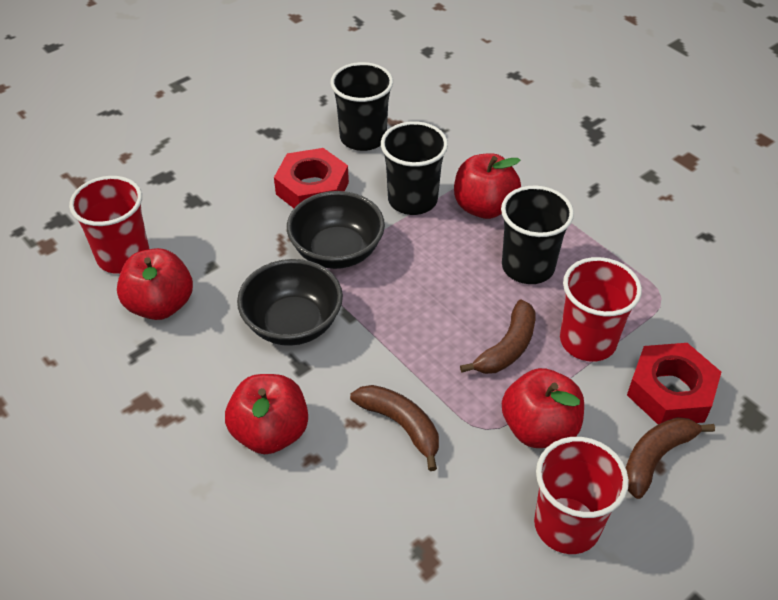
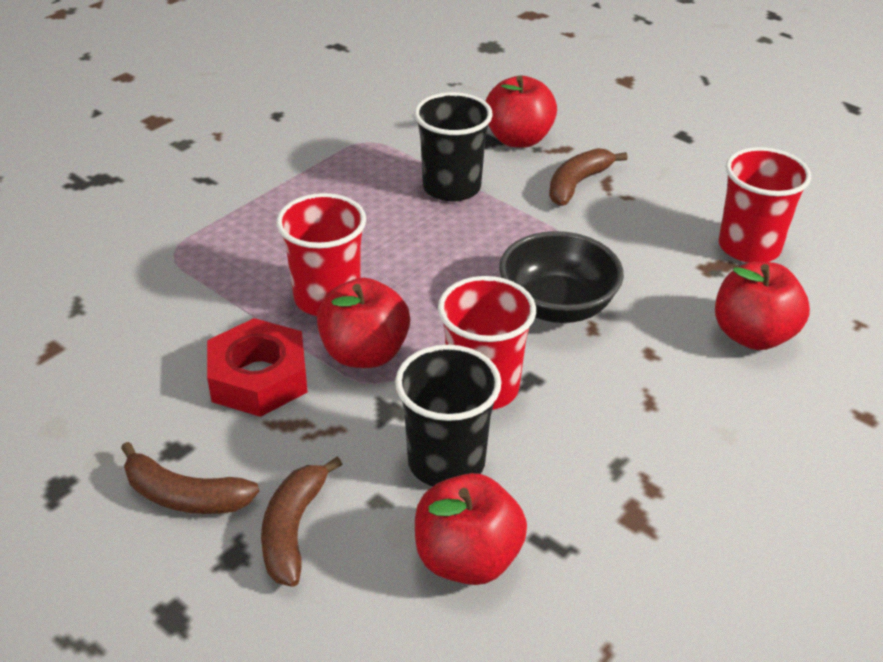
black bowl: [237,259,343,346] [287,191,385,269] = 2 -> [499,231,624,323] = 1
black cup: [330,62,393,151] [381,121,448,215] [501,186,574,284] = 3 -> [395,345,501,486] [414,92,493,202] = 2
red nut: [274,148,349,208] [627,343,721,424] = 2 -> [207,318,308,417] = 1

